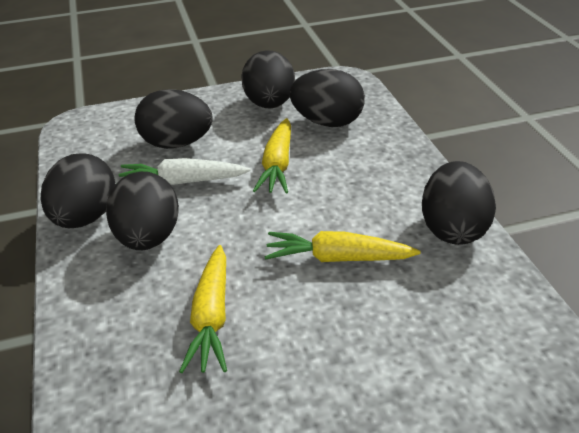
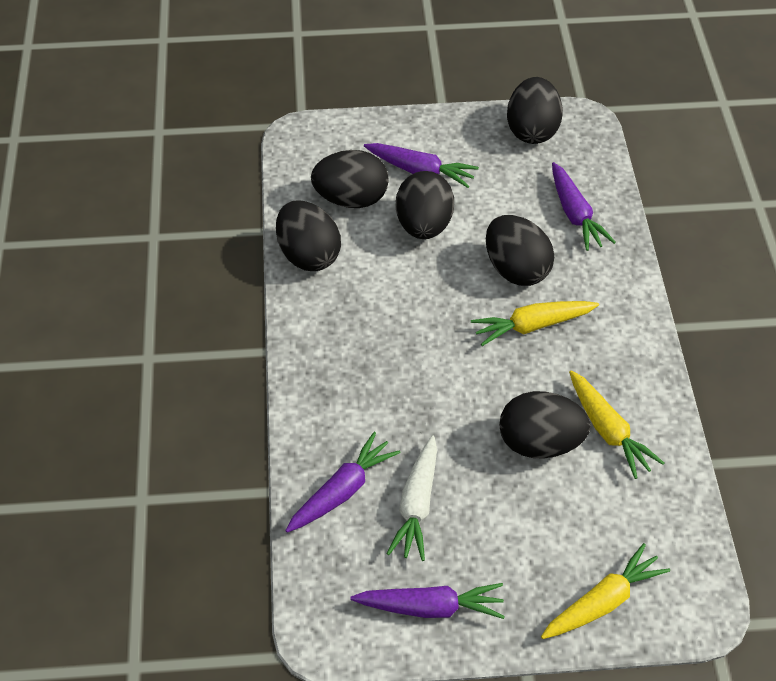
purple carrot: none = 0 -> [285,432,401,533] [351,583,505,619] [364,143,479,188] [552,162,616,251] = 4

